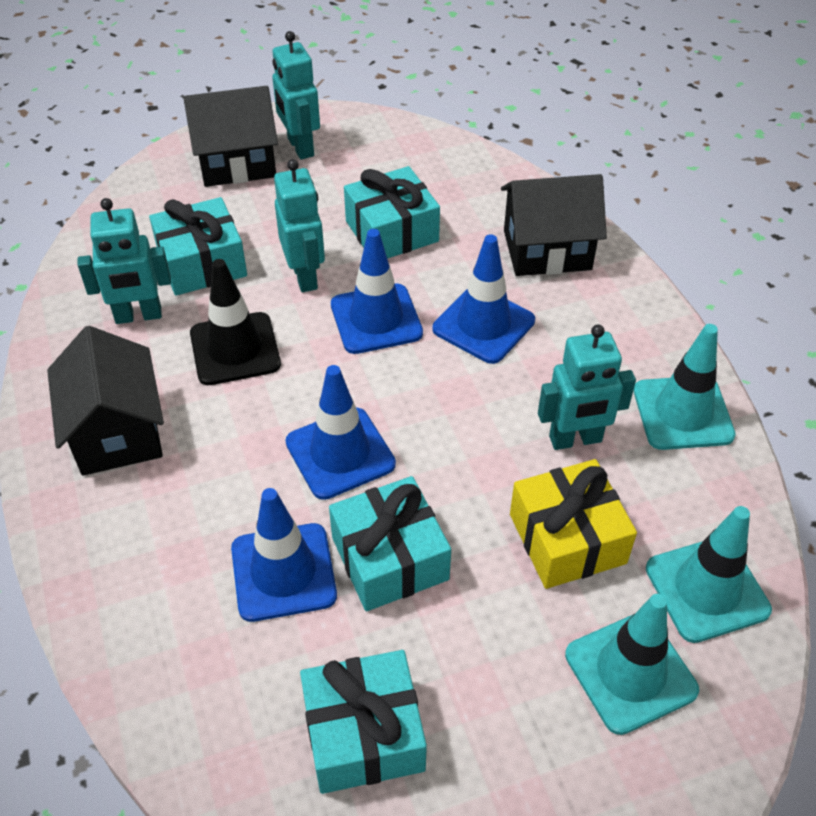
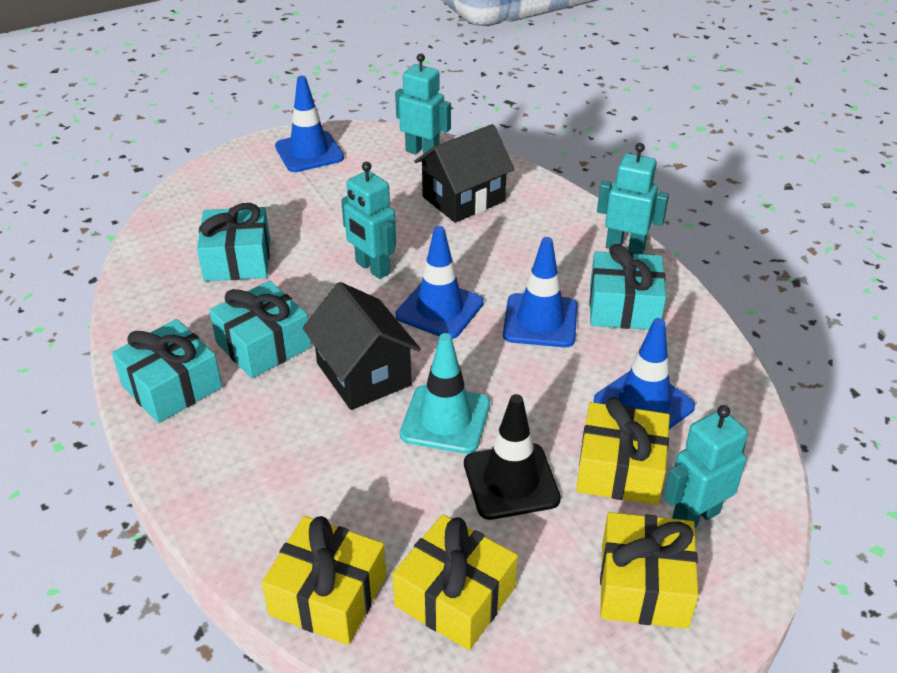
black house: [47,326,164,476] [183,86,278,187] [501,174,607,276] = 3 -> [303,282,421,410] [414,124,515,223] = 2
turquoise traffic cone: [565,594,699,735] [634,324,736,450] [646,506,772,643] = 3 -> [400,333,490,454] = 1
yellow gift: [510,459,637,589] = 1 -> [262,516,386,645] [393,514,518,650] [576,397,670,505] [600,512,698,629] = 4

